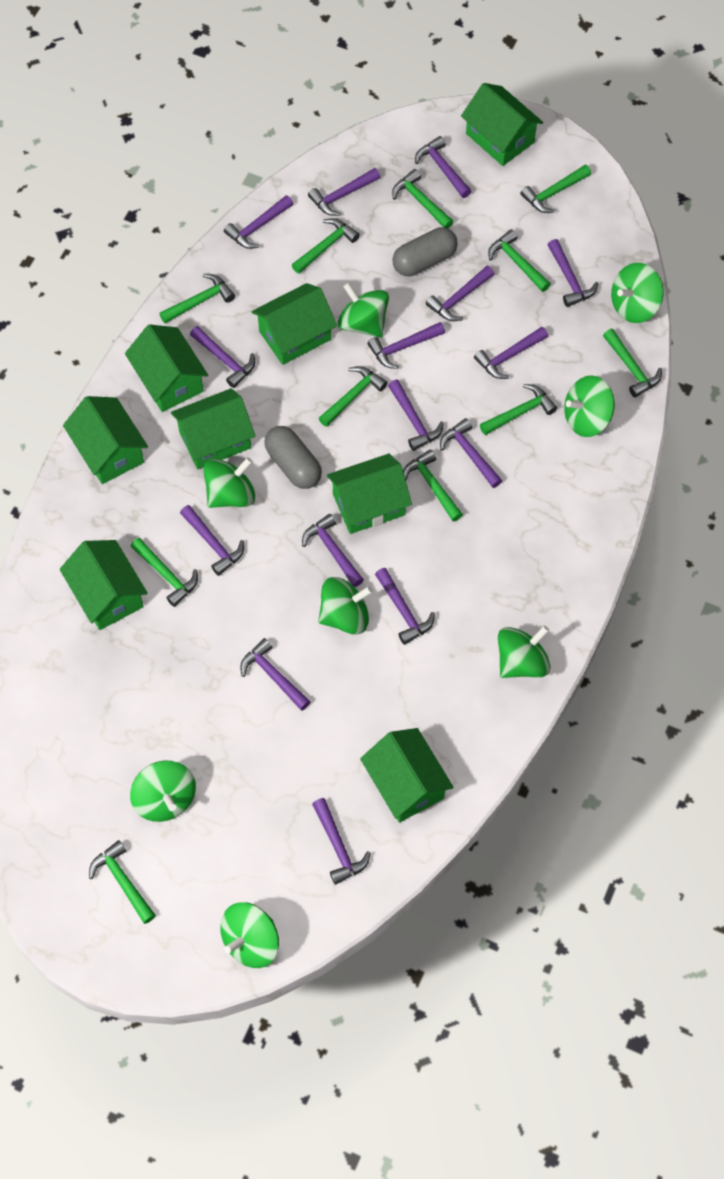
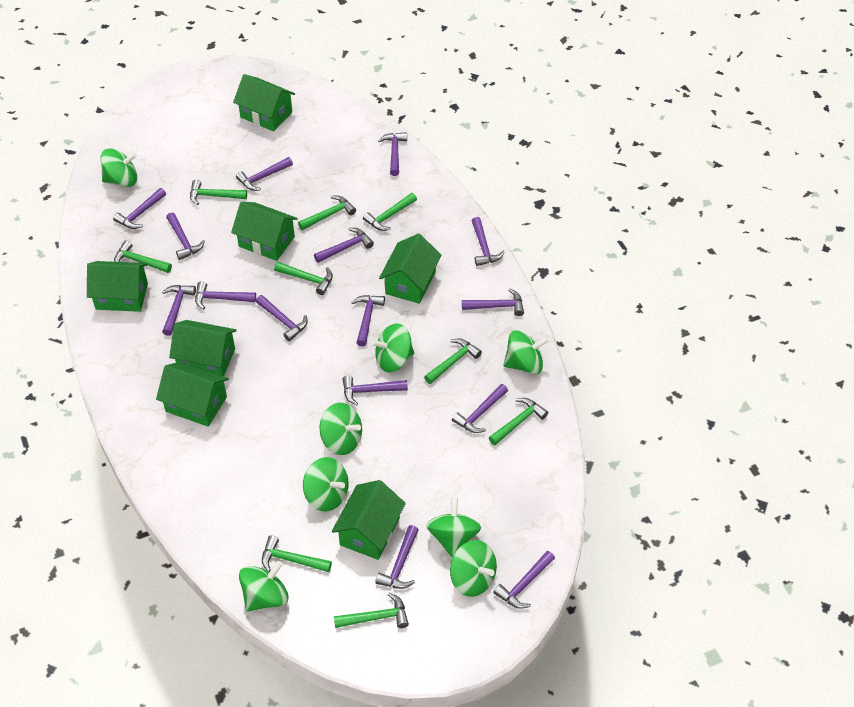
green hammer: [89,840,156,924] [130,538,198,607] [159,274,235,324] [292,218,360,274] [319,366,387,427] [392,169,454,228] [403,449,463,522] [480,384,557,435] [488,229,551,292] [520,165,591,213] [603,329,662,398] = 11 -> [114,240,172,273] [190,180,247,205] [262,535,332,572] [274,262,333,295] [298,196,356,230] [334,593,409,628] [363,193,417,231] [424,338,482,384] [489,398,548,445] = 9
green house: [60,540,148,630] [63,396,148,484] [125,324,208,412] [171,388,255,469] [252,283,337,365] [327,454,412,534] [360,728,454,823] [461,83,543,166] = 8 -> [87,261,148,312] [156,362,229,427] [169,320,237,376] [231,202,298,261] [233,74,295,132] [332,480,406,560] [379,234,441,304] = 7
grey capsule: [264,426,322,489] [392,227,458,276] = 2 -> none = 0

